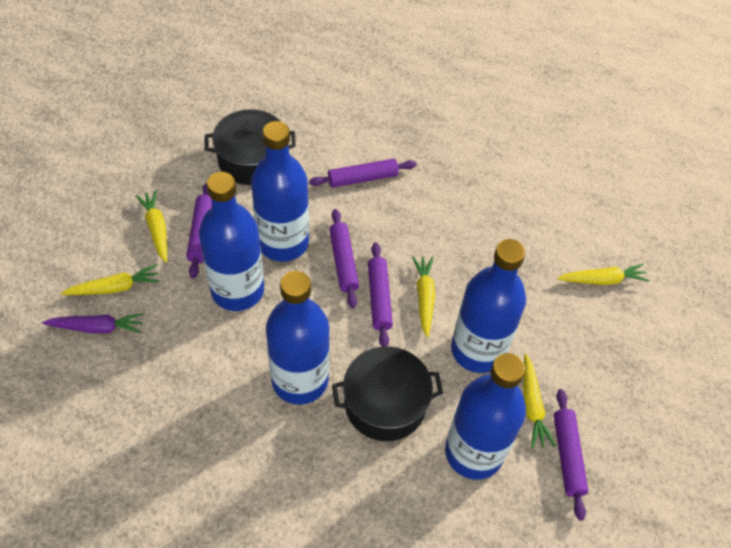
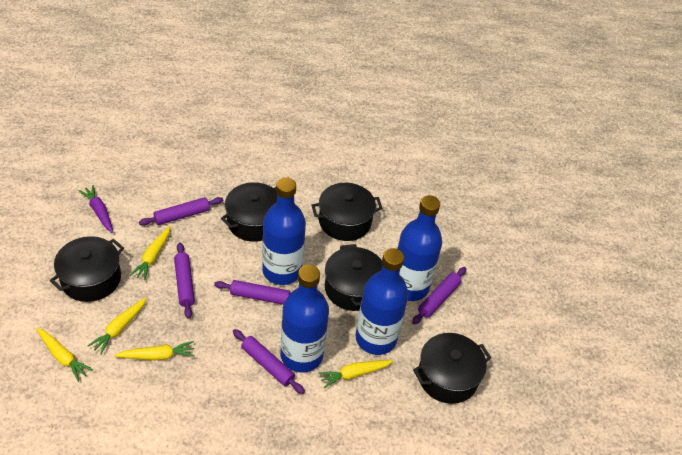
black pot: [204,109,296,185] [332,346,443,441] = 2 -> [50,236,124,302] [221,182,277,242] [311,183,383,241] [325,244,383,311] [413,333,491,404] = 5
blue bottle: [199,172,264,311] [251,121,309,262] [266,271,330,405] [445,353,526,480] [451,239,526,373] = 5 -> [262,177,306,285] [280,265,329,372] [356,248,408,355] [397,195,442,301] = 4

